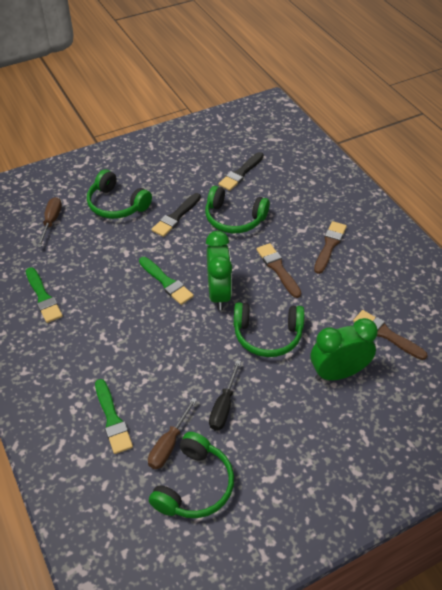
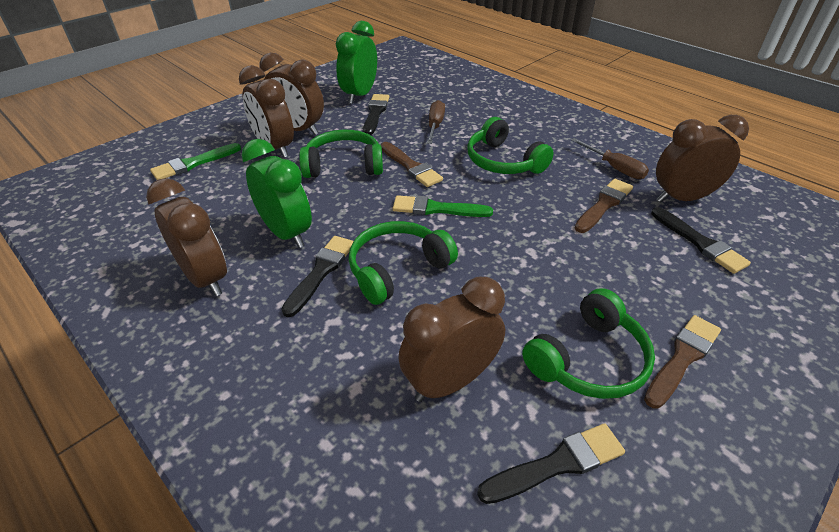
black brush: [152,193,201,237] [219,152,264,191] = 2 -> [281,236,354,317] [363,94,389,135] [477,423,625,504] [651,207,751,274] = 4
black screwdriver: [209,360,241,430] = 1 -> none = 0
brown clock: none = 0 -> [146,178,227,296] [239,65,294,158] [260,53,324,135] [398,277,505,402] [656,115,749,203] = 5
green brush: [26,267,63,323] [95,379,133,454] [139,257,194,305] = 3 -> [150,143,241,180] [393,195,493,217] = 2

